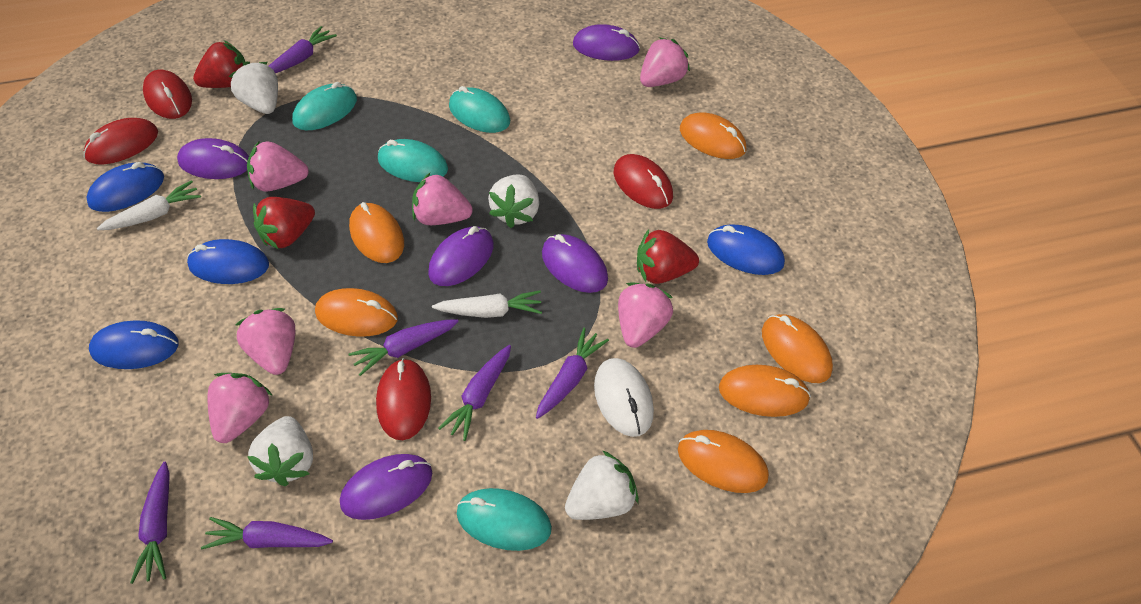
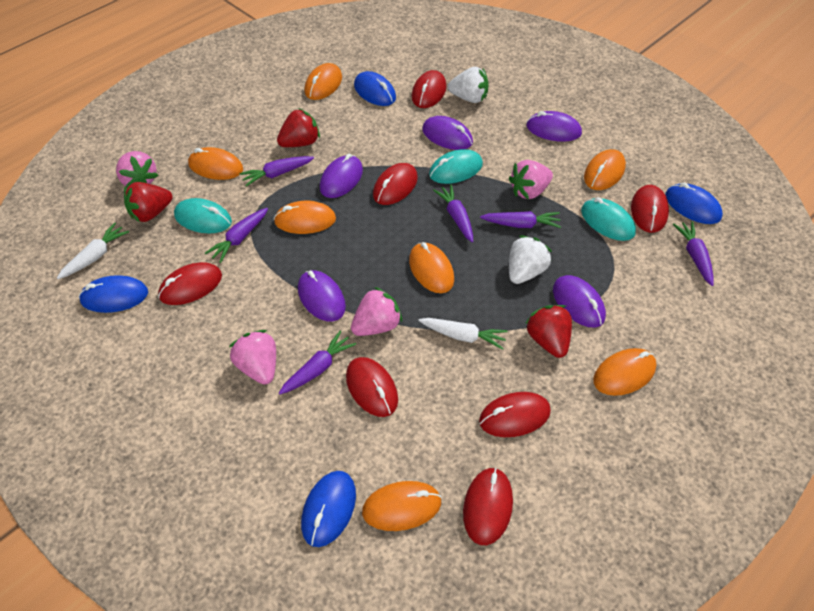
orange mouse: [315,288,398,337] [349,202,404,263] [678,430,769,493] [680,112,747,159] [719,365,811,417] [762,314,833,383] = 6 -> [188,147,243,180] [274,201,336,234] [304,63,342,100] [362,481,442,531] [409,242,454,293] [584,149,626,190] [593,348,656,396] = 7
pink strawberry: [207,373,273,443] [235,308,295,375] [247,140,309,192] [412,173,473,225] [618,283,673,348] [640,37,690,87] = 6 -> [116,151,158,188] [229,330,276,385] [351,287,402,336] [509,160,553,199] = 4
red mouse: [84,118,158,164] [143,70,192,119] [376,358,431,440] [614,154,673,209] = 4 -> [158,262,222,305] [346,357,398,417] [373,163,418,205] [411,70,447,108] [463,468,513,545] [479,392,551,437] [631,185,669,233] = 7
turquoise mouse: [292,82,357,130] [378,139,448,182] [449,86,510,133] [457,488,552,551] = 4 -> [174,198,232,233] [429,149,483,184] [581,197,636,241] = 3
white mouse: [594,358,654,437] = 1 -> none = 0
white strawberry: [229,62,278,114] [247,416,313,486] [488,175,539,228] [565,450,639,520] = 4 -> [448,67,489,103] [509,235,552,284] = 2

